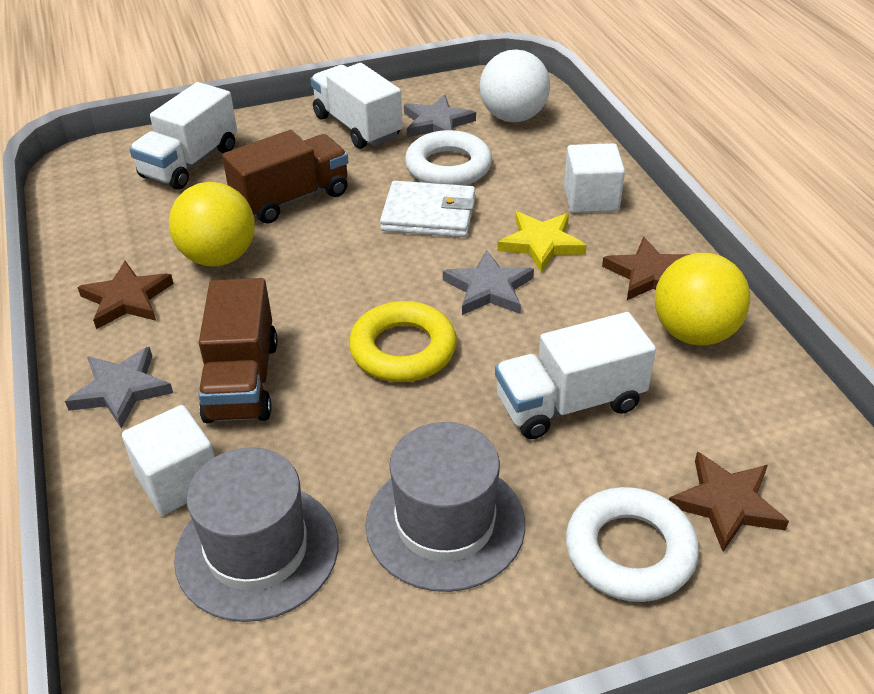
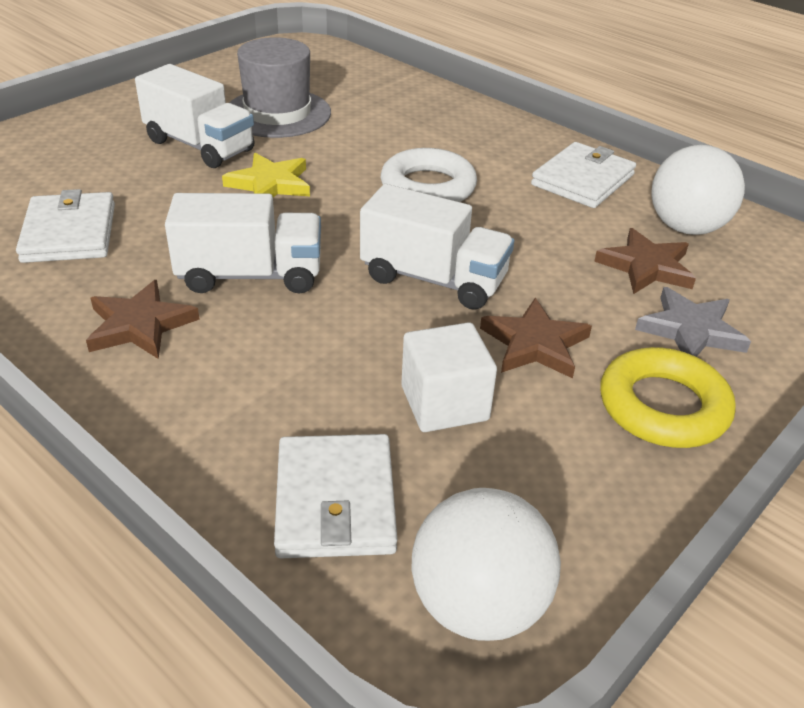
brown truck: [198,278,278,424] [222,130,348,224] = 2 -> none = 0
grey hat: [174,447,338,622] [366,422,525,592] = 2 -> [229,37,331,138] = 1
grey star: [65,347,173,428] [404,95,476,137] [443,250,534,315] = 3 -> [635,287,751,357] = 1
white ball: [480,49,550,122] = 1 -> [411,488,561,641] [651,145,745,235] = 2
white cube: [122,405,215,515] [564,143,625,213] = 2 -> [401,322,497,432] = 1
white ring: [405,130,492,185] [566,487,699,602] = 2 -> [381,148,477,202] = 1
white wallet: [380,181,475,237] = 1 -> [16,189,115,263] [274,434,397,559] [531,142,636,208] = 3
yellow ball: [169,182,255,267] [654,253,750,346] = 2 -> none = 0

